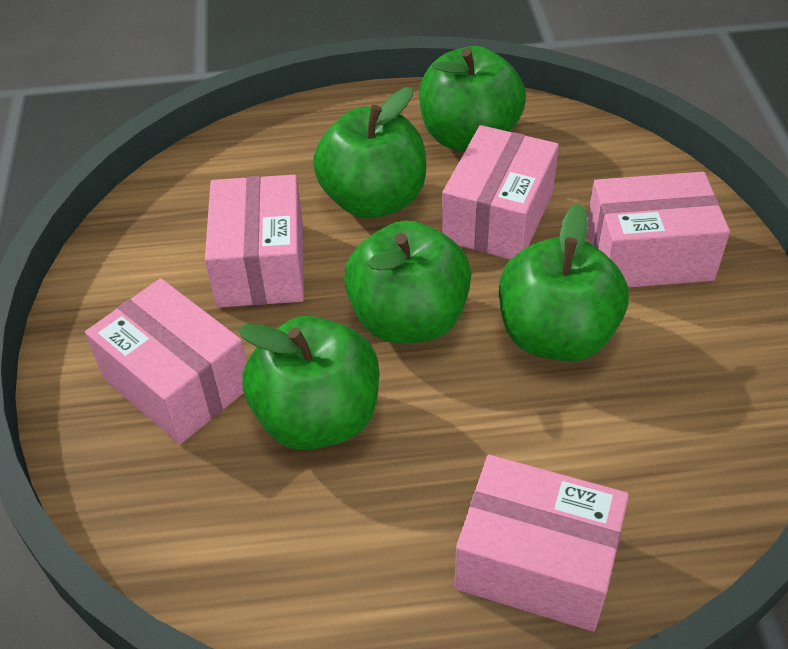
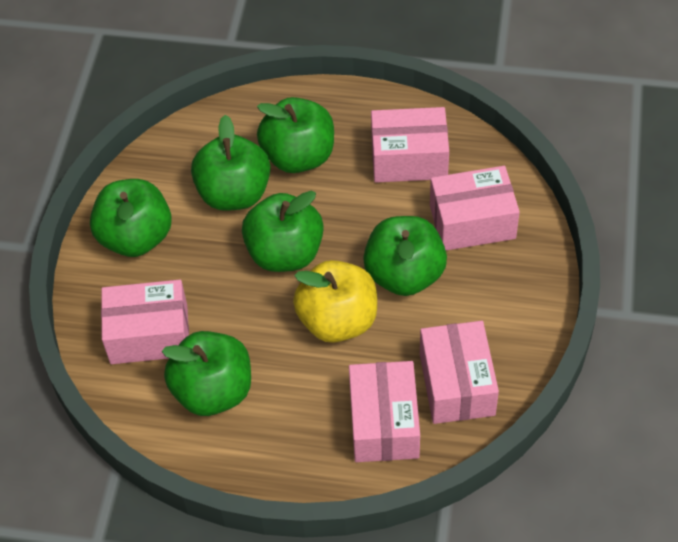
green apple: [238,316,379,450] [313,87,426,218] [344,220,471,343] [419,46,526,152] [499,204,629,362] = 5 -> [90,179,172,257] [162,331,251,416] [191,115,271,211] [242,191,324,272] [257,97,334,173] [363,216,447,296] = 6
yellow apple: none = 0 -> [293,260,377,343] = 1

